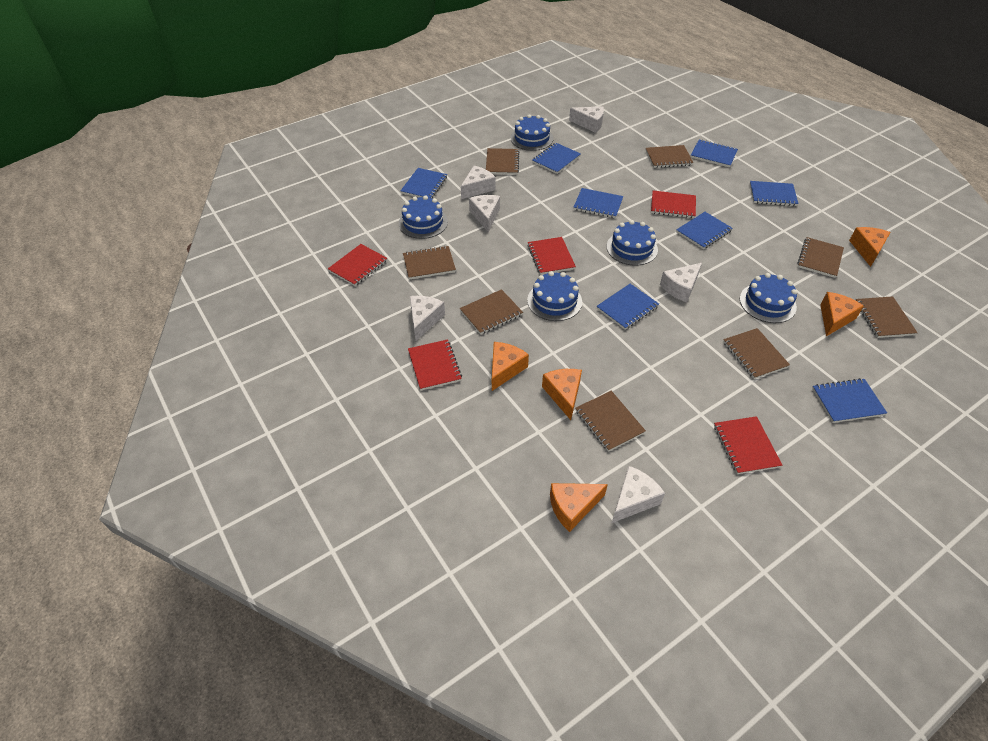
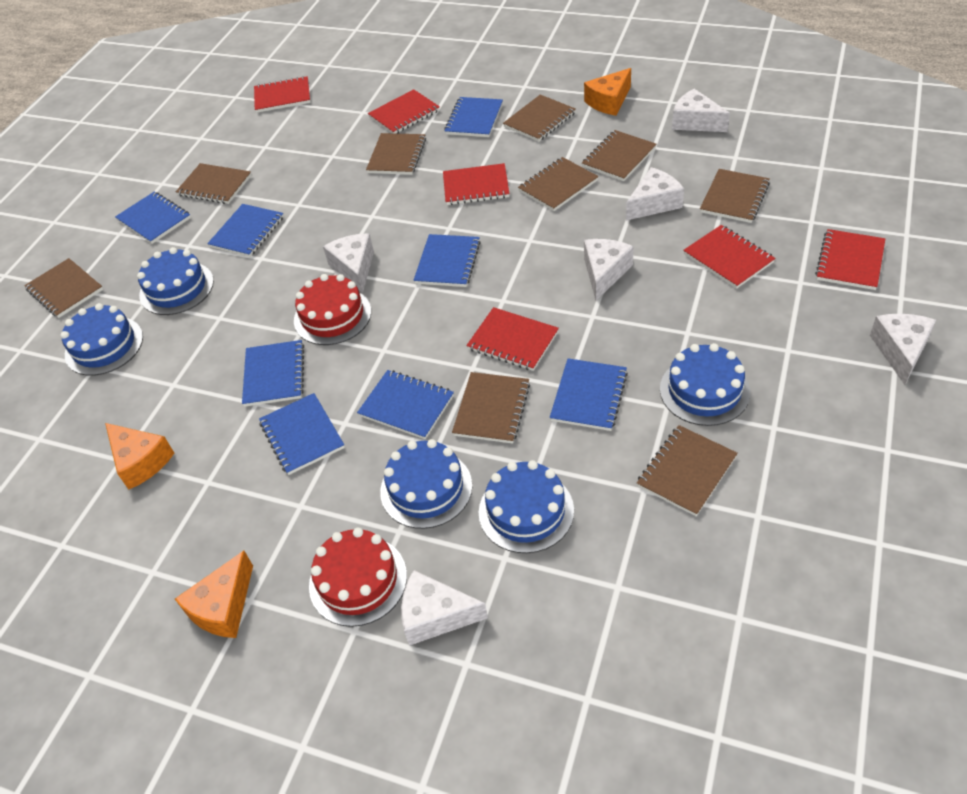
brown notebook: [403,246,456,280] [460,289,523,335] [486,148,519,175] [575,391,646,452] [646,145,694,168] [723,328,790,379] [797,237,844,278] [856,296,918,338] = 8 -> [24,258,103,318] [176,163,251,204] [366,133,426,175] [452,372,530,444] [503,95,576,142] [518,157,598,211] [582,130,657,181] [637,425,738,516] [700,169,770,223] = 9
orange cheese: [492,342,529,391] [542,369,582,420] [550,483,608,532] [820,292,864,337] [849,227,891,267] = 5 -> [105,423,174,490] [175,551,253,638] [584,68,631,116] = 3
red cake: none = 0 -> [294,274,371,345] [309,528,407,627] = 2
red notebook: [328,244,387,286] [408,339,462,390] [527,237,576,275] [651,191,696,218] [714,416,782,474] = 5 -> [254,76,311,113] [368,89,440,134] [443,163,510,205] [466,307,559,371] [683,225,775,289] [815,229,885,290] = 6

